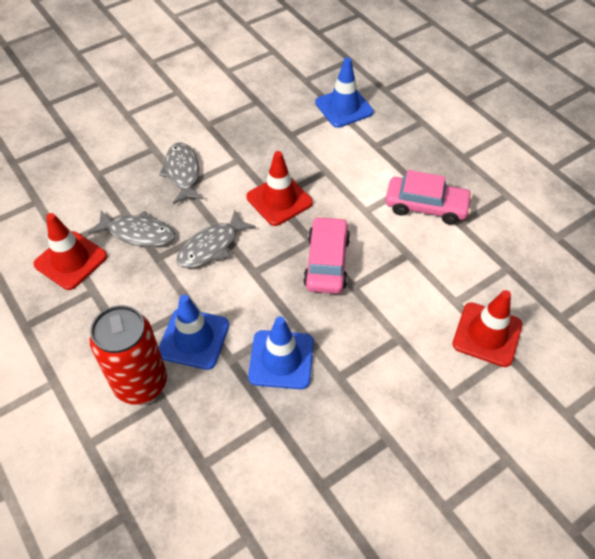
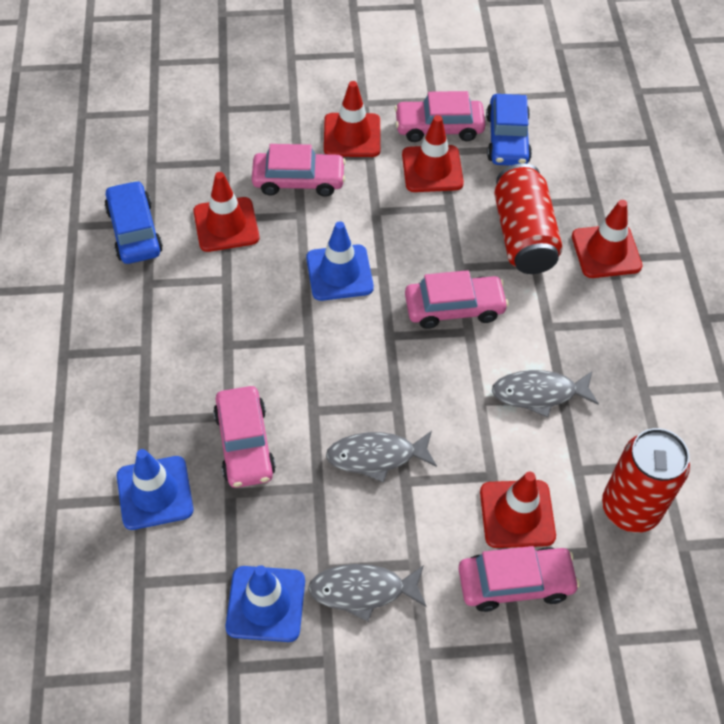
blue car: none = 0 -> [104,180,163,264] [486,94,532,166] = 2
pink car: [303,216,350,294] [386,170,473,225] = 2 -> [213,386,276,488] [252,144,346,197] [394,91,486,142] [405,270,509,329] [458,546,580,612] = 5
red can: [90,305,167,404] = 1 -> [494,163,563,274] [602,428,690,533] = 2
red traffic cone: [33,213,107,290] [246,151,313,226] [452,290,522,367] = 3 -> [193,172,259,252] [324,81,381,157] [402,115,464,192] [480,471,556,548] [572,200,642,278] = 5

